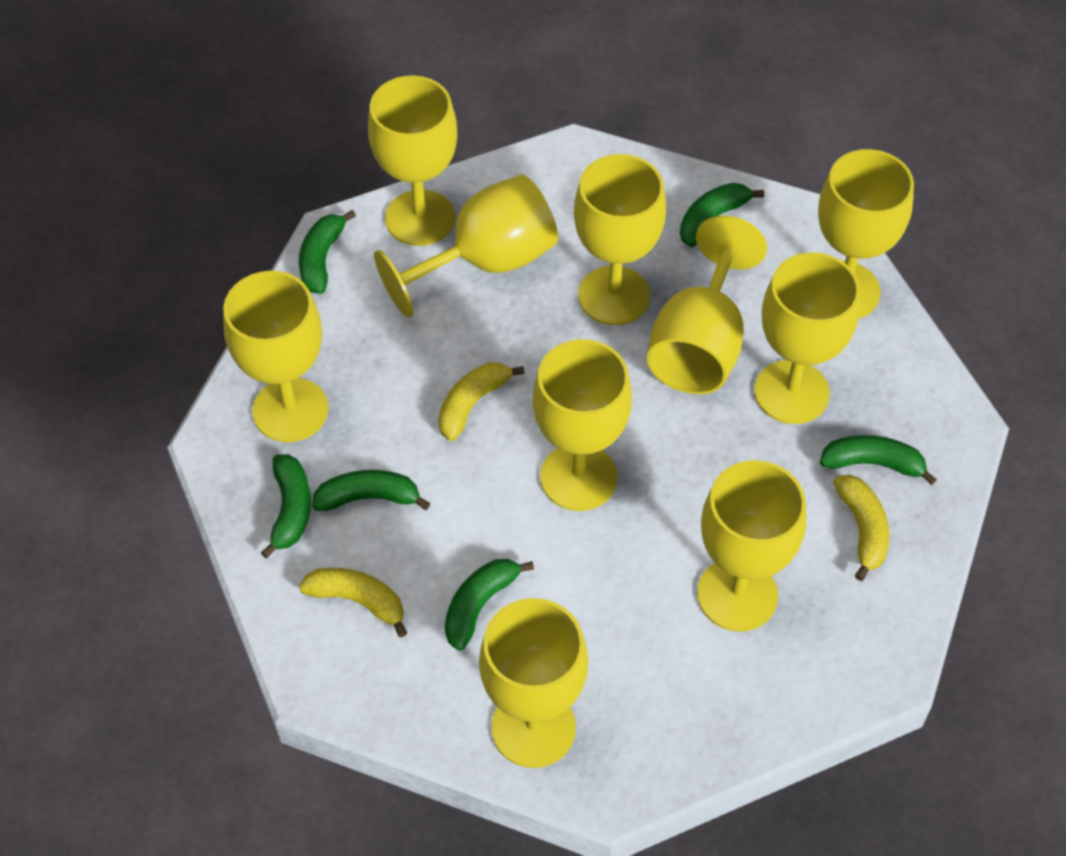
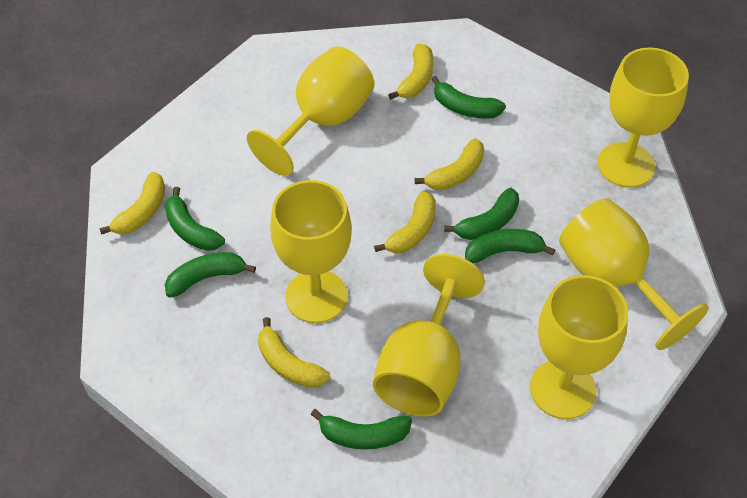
yellow banana: [299,568,408,637] [438,362,525,441] [833,475,889,581] = 3 -> [99,172,165,235] [258,317,330,388] [374,191,436,253] [388,44,433,100] [415,138,484,190] = 5
yellow goblet: [223,271,328,442] [368,75,457,246] [374,175,558,317] [479,598,588,768] [533,339,632,511] [574,154,666,325] [647,215,767,394] [697,460,806,631] [754,252,860,424] [818,149,914,319] = 10 -> [247,46,375,176] [270,180,352,323] [373,254,485,417] [530,275,628,419] [559,198,709,350] [598,47,689,188] = 6

